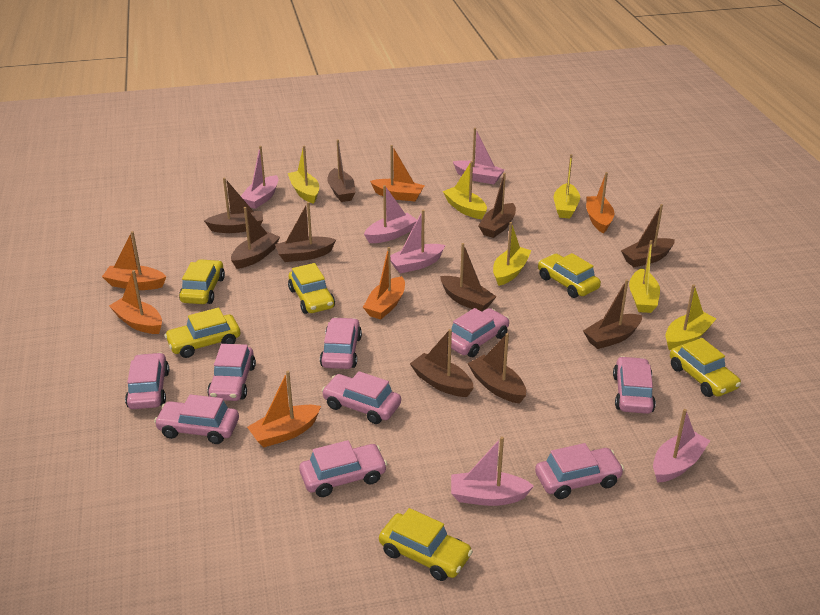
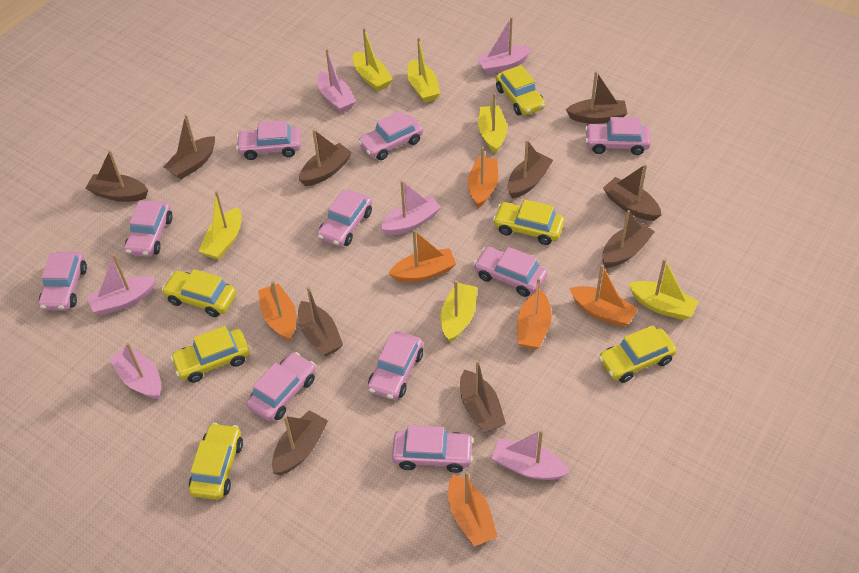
pink car: [125,352,169,409] [154,394,239,444] [207,344,256,401] [299,440,387,497] [320,317,362,369] [322,371,401,424] [448,308,509,357] [535,443,624,499] [613,356,656,414] = 9 -> [39,252,87,311] [124,200,173,257] [236,120,301,160] [246,352,316,421] [317,189,372,247] [358,111,423,160] [368,331,423,400] [392,425,474,473] [474,247,547,297] [585,117,651,155] = 10

